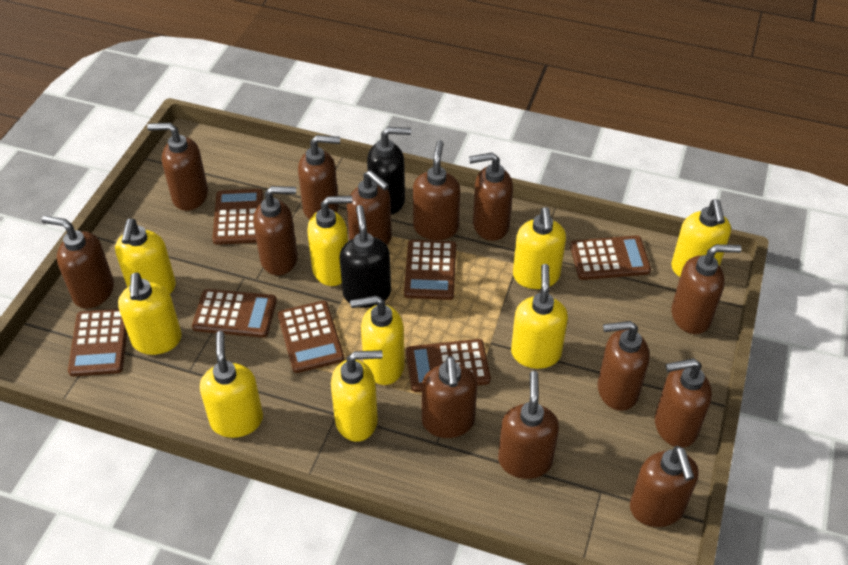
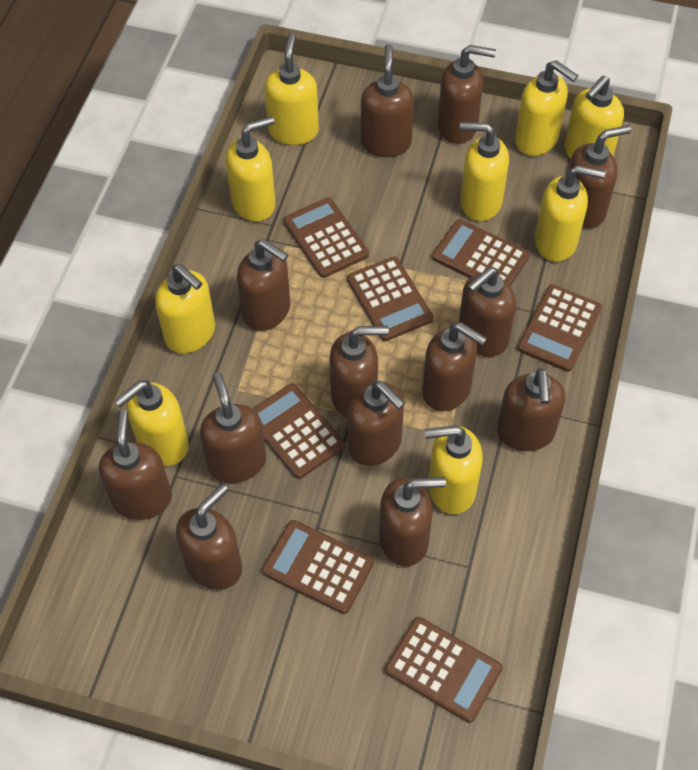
black soap dispenser: [340,205,391,308] [367,127,411,215] = 2 -> none = 0

